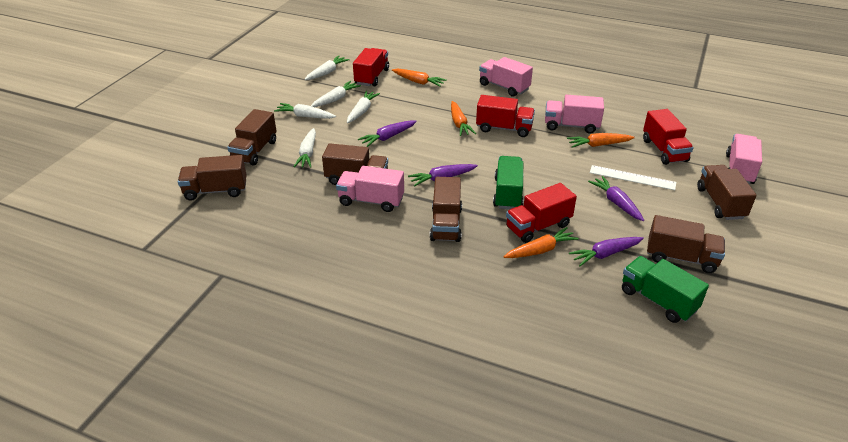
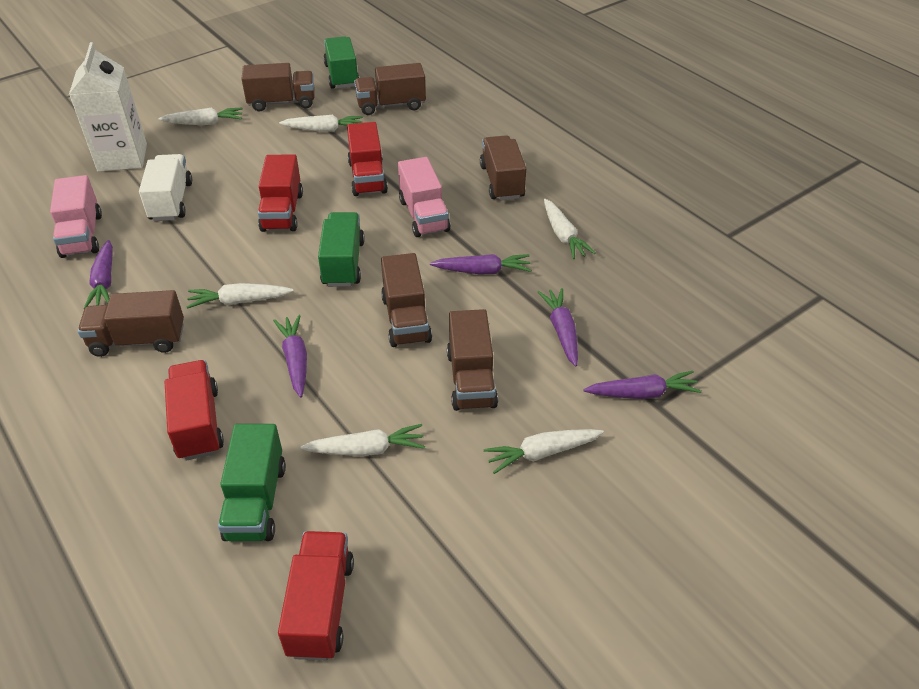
green truck: [493,156,524,209] [622,256,709,323] = 2 -> [218,424,286,541] [318,212,365,287] [323,36,359,89] = 3
orange carrot: [392,69,447,87] [451,101,476,136] [504,227,579,258] [567,133,635,148] = 4 -> none = 0
pink truck: [336,166,404,212] [479,57,533,97] [545,95,604,134] [726,134,762,184] = 4 -> [50,175,102,258] [398,157,451,237] = 2
purple carrot: [358,120,417,147] [408,164,478,187] [569,237,644,266] [588,176,644,221] = 4 -> [84,240,113,309] [273,315,307,398] [430,254,531,274] [538,288,578,367] [583,371,702,399] = 5
white carrot: [274,103,336,119] [293,128,316,168] [305,56,350,80] [311,81,361,107] [347,91,380,123] = 5 -> [158,108,243,125] [187,283,294,309] [279,115,363,132] [300,424,425,456] [484,429,604,474] [544,199,596,259] = 6
white carton: none = 0 -> [69,42,147,172] = 1
white ruler: [590,165,676,190] = 1 -> none = 0
white truck: none = 0 -> [139,154,192,221] = 1

